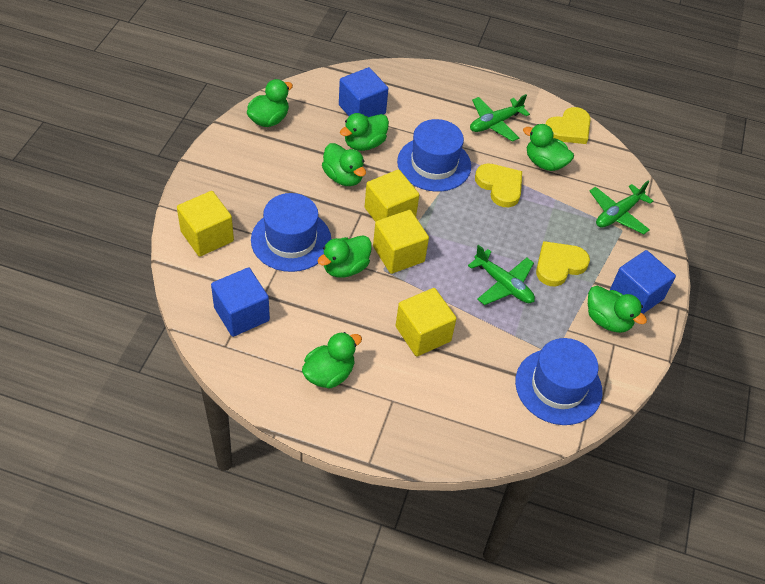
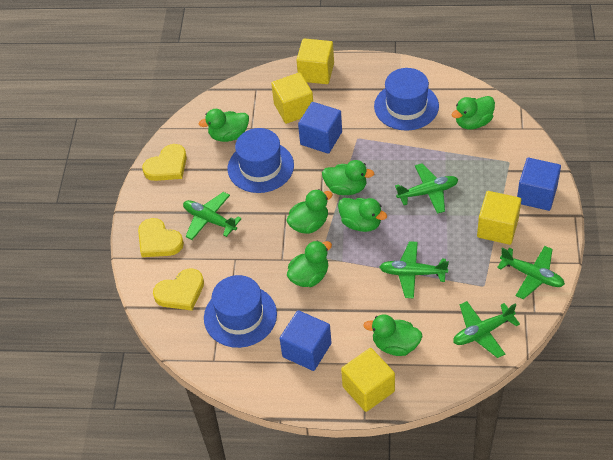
green plane: [468,245,535,305] [470,94,530,142] [590,181,653,234] = 3 -> [183,192,242,240] [380,241,449,298] [395,163,458,214] [453,301,520,358] [497,246,565,300] = 5

